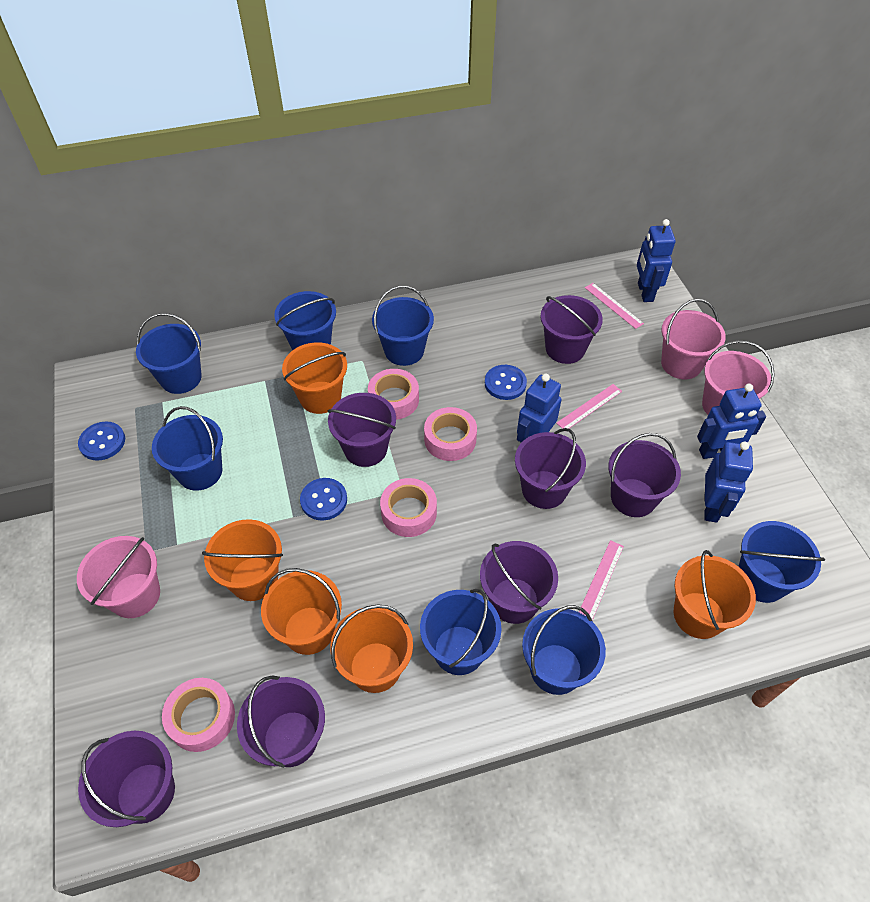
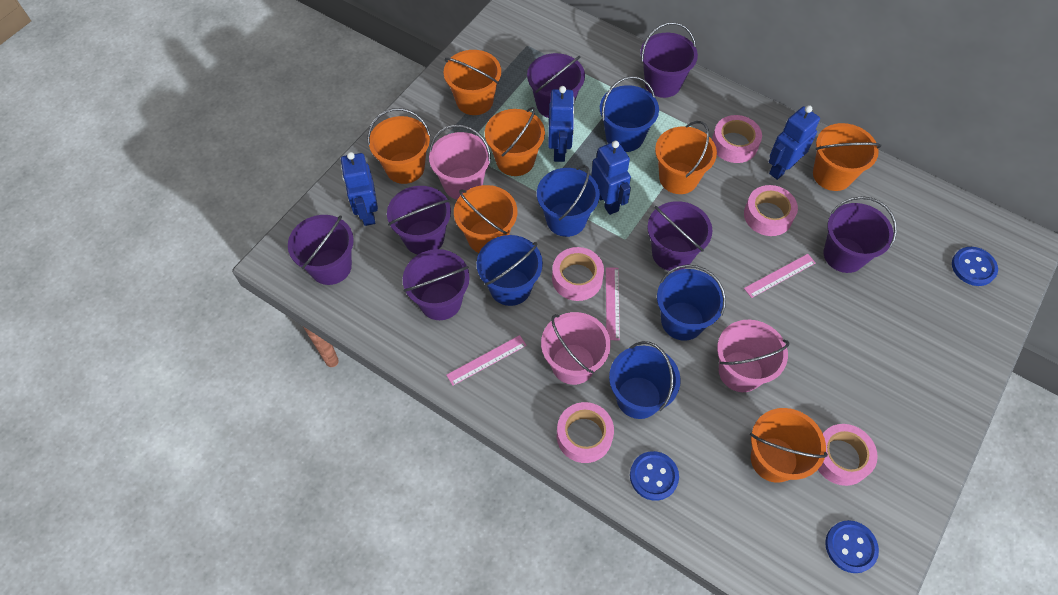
blue bucket: [136,313,201,394] [152,406,223,491] [274,291,336,350] [372,286,434,366] [420,589,502,675] [522,605,606,695] [738,521,825,603] = 7 -> [477,235,543,306] [537,165,600,237] [600,76,659,152] [609,341,681,419] [657,265,726,341] = 5
orange bucket: [202,519,283,601] [261,568,342,655] [282,342,347,414] [330,604,413,693] [674,550,756,639] = 5 -> [367,108,430,184] [444,50,501,115] [454,185,517,253] [485,107,545,176] [655,121,717,194] [750,408,828,483] [813,123,881,191] = 7
pink tape: [162,678,235,752] [368,369,419,420] [380,478,437,537] [424,407,477,461] = 4 -> [552,247,604,301] [557,402,614,463] [712,115,762,163] [744,185,798,236] [818,424,878,486] = 5

